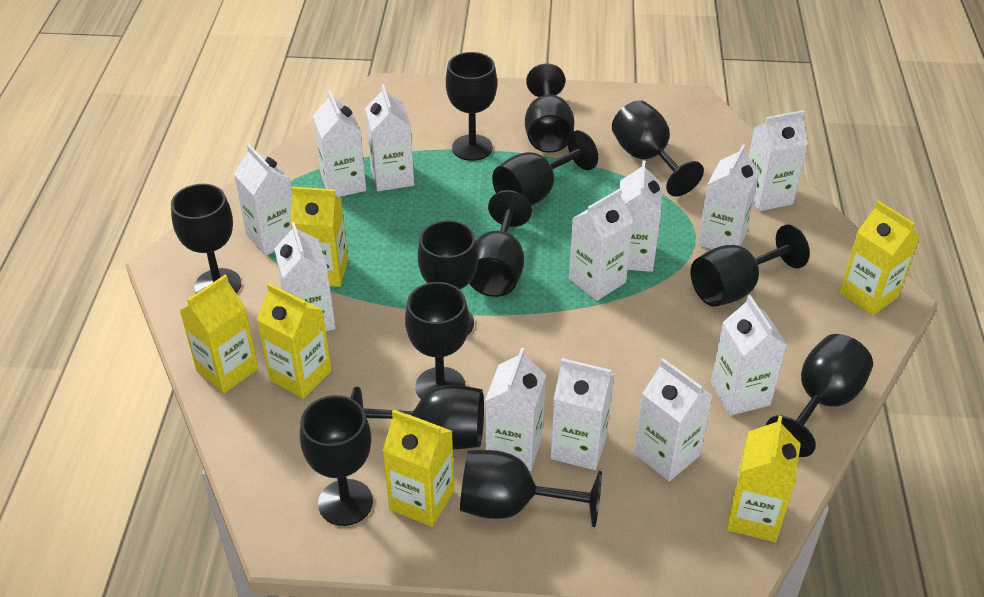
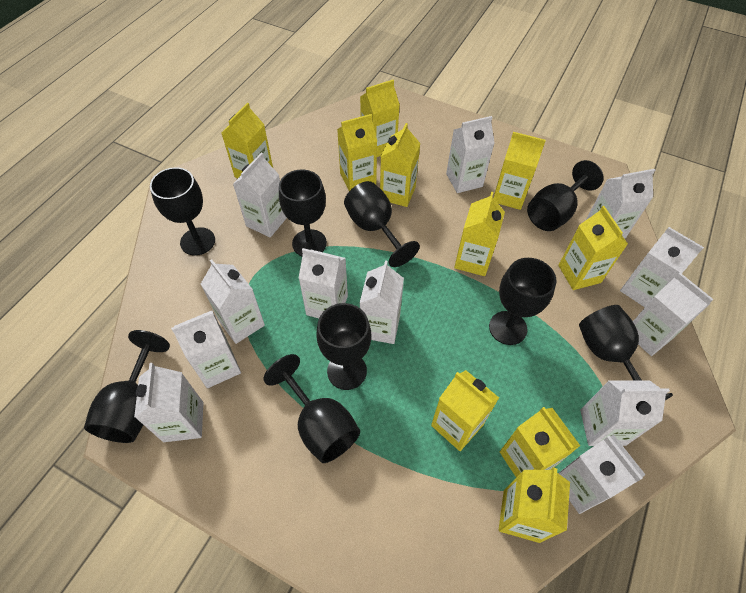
black goblet: [171,184,241,293] [300,395,373,526] [351,385,484,449] [405,282,469,399] [418,220,478,335] [446,52,497,161] [460,450,602,527] [469,190,532,297] [492,130,598,206] [525,63,574,153] [612,100,704,197] [691,224,810,307] [766,334,873,457] = 13 -> [84,330,170,443] [150,167,215,256] [264,354,360,463] [279,170,327,256] [316,303,371,390] [344,181,420,267] [489,258,557,345] [527,160,604,231] [579,305,673,400] = 9
yellow carton: [179,275,258,393] [256,283,332,399] [290,186,348,287] [382,409,454,527] [726,416,801,542] [839,201,920,316] = 6 -> [222,103,273,178] [337,114,377,191] [360,80,400,157] [380,123,421,207] [431,370,499,451] [454,192,505,276] [493,132,546,210] [499,468,570,543] [500,407,580,477] [558,206,628,290] = 10

